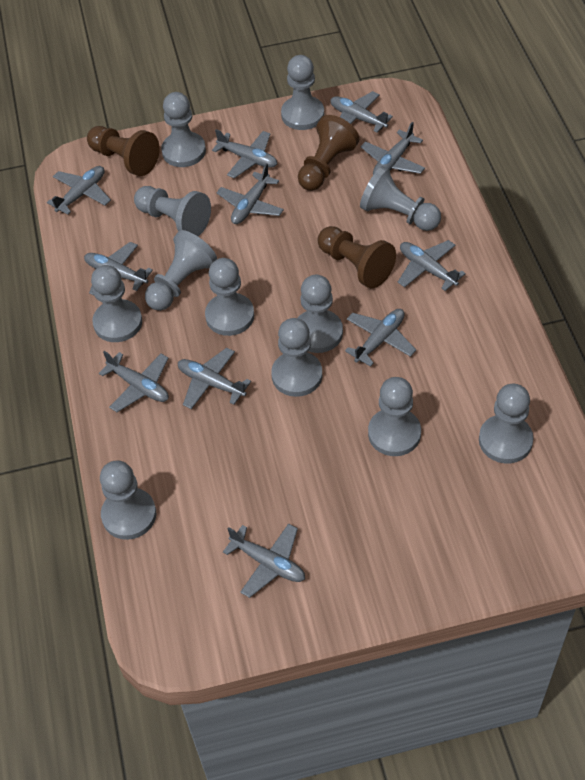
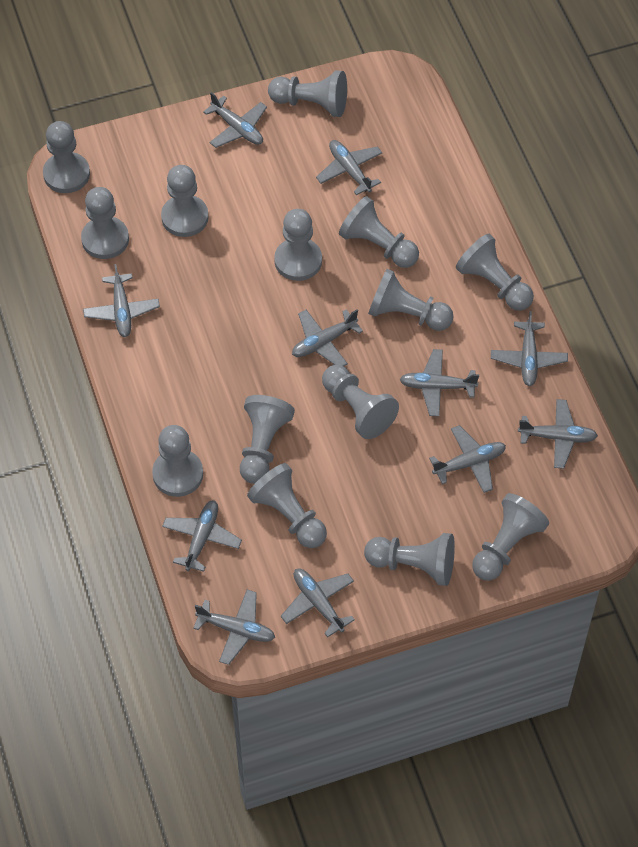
brown pawn: [87,126,160,176] [298,115,359,191] [318,226,396,288] = 3 -> none = 0
grey pawn: [91,265,142,342] [100,460,156,540] [134,186,211,236] [145,230,217,311] [161,92,206,167] [205,258,254,336] [271,318,322,397] [281,55,324,130] [298,275,343,353] [360,166,441,231] [368,377,421,456] [479,384,534,463] = 12 -> [43,121,90,193] [81,187,129,259] [152,425,203,497] [161,165,209,237] [240,395,295,484] [247,463,327,548] [268,70,347,117] [274,209,322,281] [322,365,399,439] [339,196,419,268] [364,533,455,586] [368,269,454,331] [456,234,534,311] [472,493,549,581] = 14

